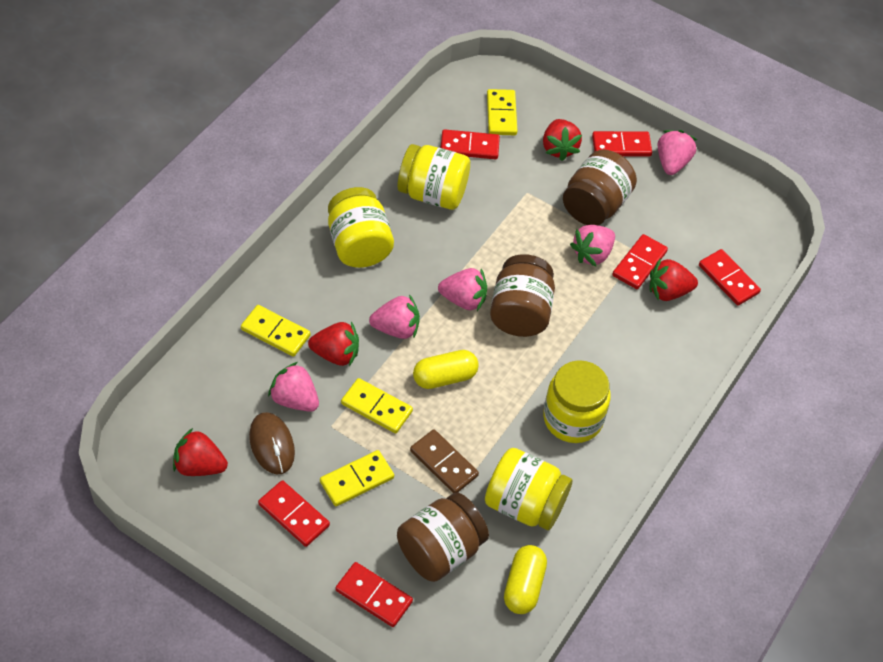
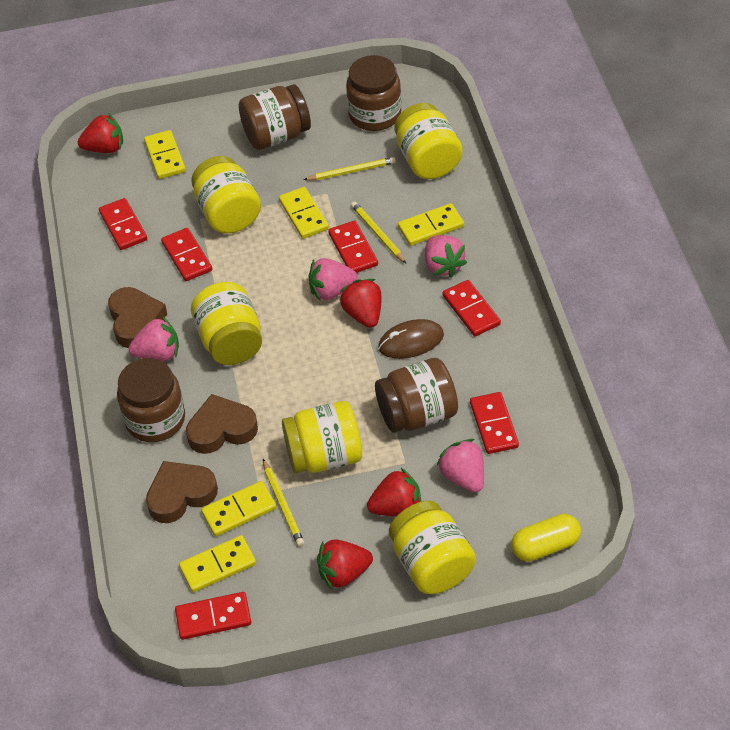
brown domino: [410,429,479,493] = 1 -> none = 0
brown heart: none = 0 -> [108,287,167,348] [146,461,218,523] [186,394,258,454] = 3
brown jar: [397,493,489,582] [490,254,555,337] [563,150,637,225] = 3 -> [117,358,185,442] [239,84,311,150] [346,55,401,131] [375,358,458,433] = 4
pink strawberry: [268,362,319,412] [369,294,420,339] [438,268,487,311] [570,225,615,266] [658,130,697,175] = 5 -> [128,316,179,361] [308,258,357,300] [425,235,467,278] [437,439,484,493] = 4
yellow capsule: [413,350,479,389] [504,545,547,614] = 2 -> [511,514,581,561] = 1
yellow domino: [241,305,311,357] [320,450,394,506] [341,378,413,433] [487,89,517,135] = 4 -> [144,130,186,179] [179,535,256,592] [201,481,277,536] [279,187,329,239] [398,203,464,246] = 5
yellow jar: [328,187,394,268] [397,144,470,210] [485,448,572,530] [543,360,611,443] = 4 -> [191,156,261,233] [191,282,262,365] [282,401,362,473] [389,501,476,594] [394,103,463,179] = 5
yellow pencil: none = 0 -> [263,459,304,546] [304,157,396,180] [351,201,407,264] = 3

